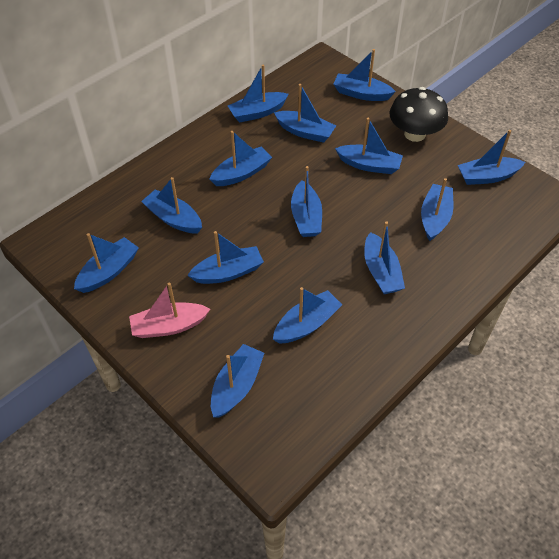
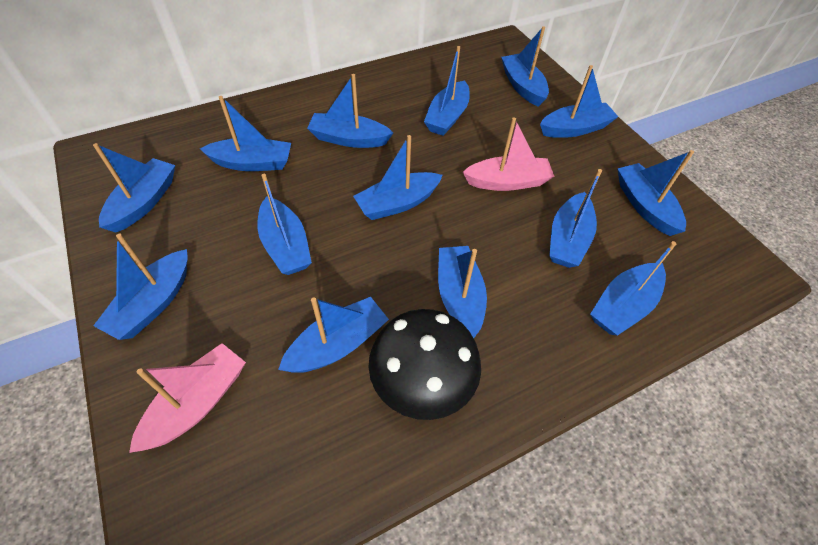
pink boat: [129,282,210,338] = 1 -> [129,343,246,453] [463,118,555,191] = 2

